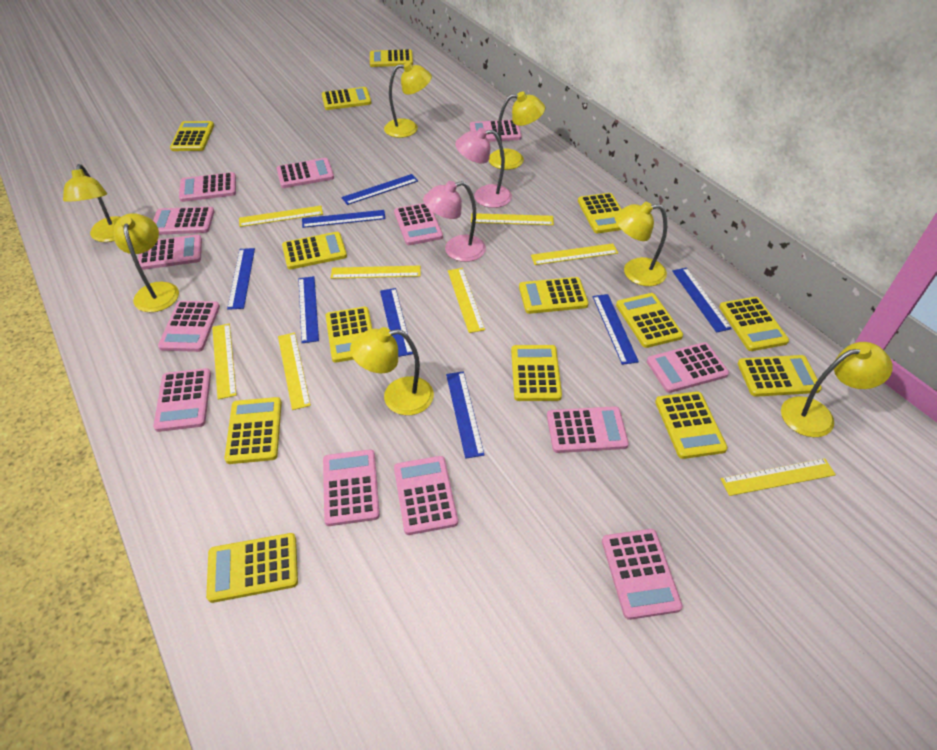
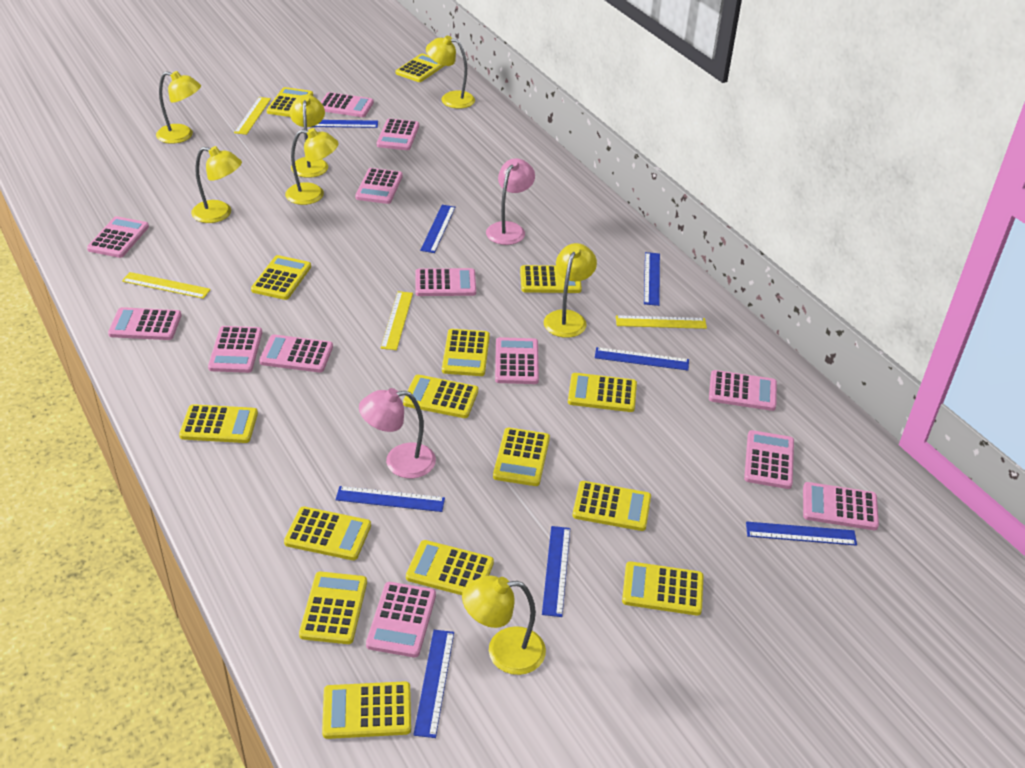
yellow calculator: [170,121,214,151] [206,533,298,603] [224,397,282,464] [282,232,347,269] [322,87,371,110] [325,307,372,363] [370,49,413,67] [511,345,562,401] [519,277,589,314] [578,193,621,233] [616,293,683,348] [655,391,728,459] [719,297,789,351] [738,355,822,397] = 14 -> [179,404,258,443] [251,255,311,300] [267,87,313,117] [284,506,371,560] [299,572,367,644] [322,681,411,739] [396,54,444,82] [403,375,478,418] [406,540,494,595] [442,329,490,376] [493,428,550,486] [520,265,582,293] [568,373,637,412] [573,481,651,531] [622,561,704,616] = 15
yellow ruler: [212,324,237,399] [239,206,323,227] [278,333,311,410] [331,266,421,279] [448,268,485,333] [471,213,554,225] [531,243,618,265] [721,458,836,496] = 8 -> [122,272,211,299] [234,97,271,135] [381,291,413,350] [616,315,707,329] = 4

